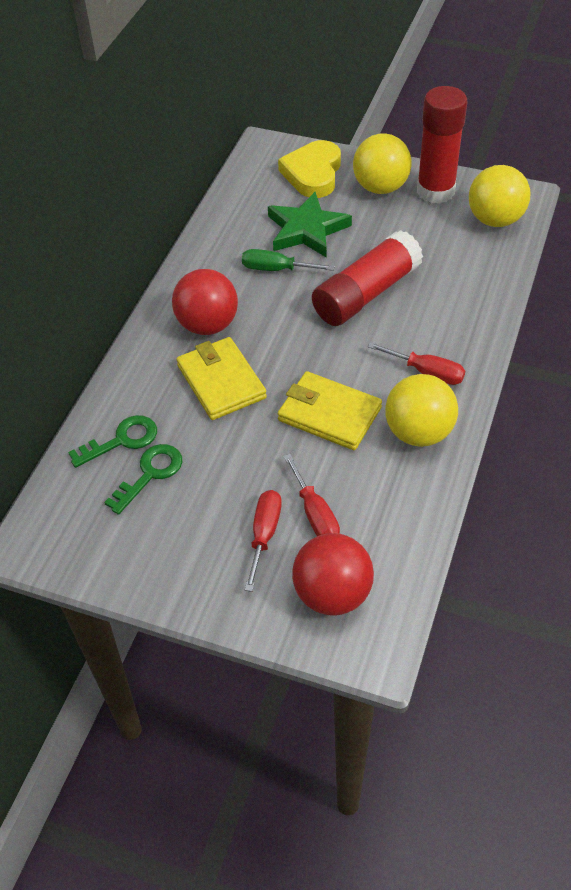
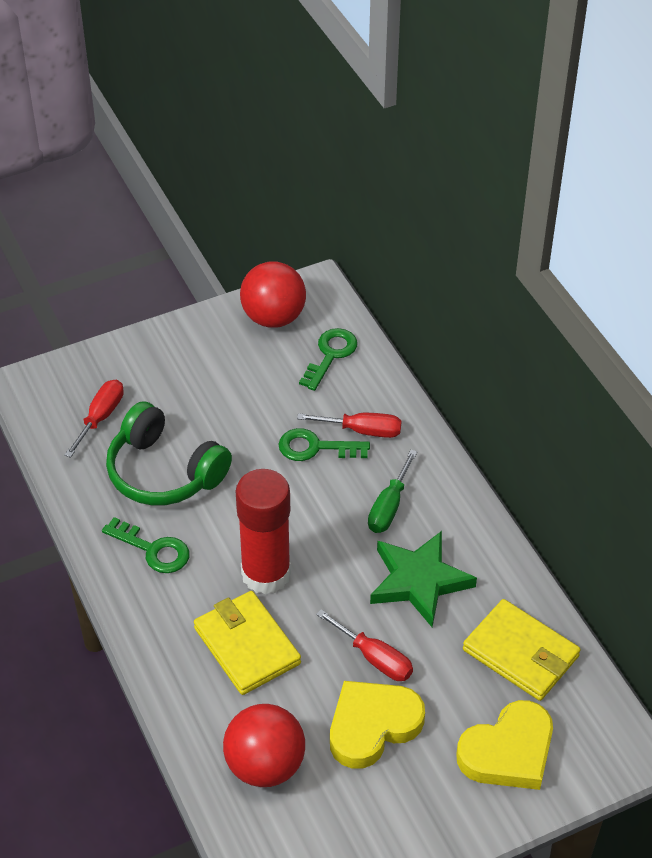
green headphones: none = 0 -> [106,401,232,506] = 1
green key: [68,415,157,468] [104,444,182,515] = 2 -> [102,517,189,573] [278,428,370,461] [299,328,358,391] = 3
red glue stick: [312,230,423,326] [417,86,468,204] = 2 -> [236,469,291,595] = 1
yellow ball: [353,133,411,194] [385,374,458,447] [469,165,530,227] = 3 -> none = 0
yellow heart: [278,140,341,198] = 1 -> [330,681,425,769] [456,700,553,790] = 2

